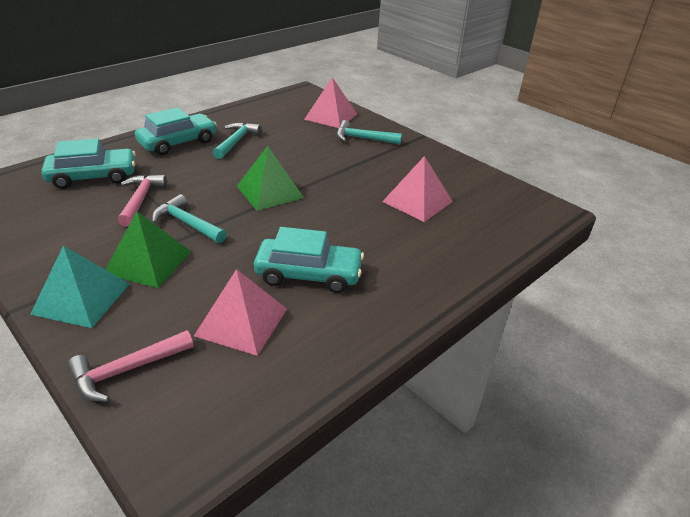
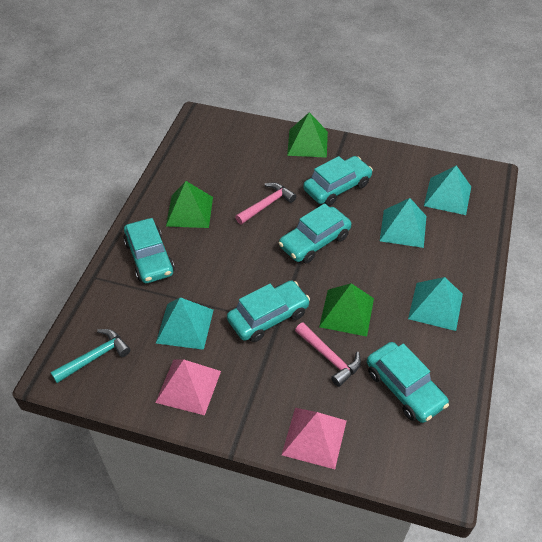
green pyramid: [105,211,191,288] [237,146,304,211] = 2 -> [166,181,213,228] [287,112,328,158] [319,283,374,336] = 3
pink pyramid: [194,269,287,356] [304,77,357,128] [382,156,453,222] = 3 -> [155,359,221,415] [282,408,346,469] = 2
turquoise car: [41,139,136,189] [135,107,217,155] [254,227,364,293] = 3 -> [124,218,174,283] [227,280,310,342] [279,203,351,263] [303,156,373,206] [367,342,449,423] = 5
turquoise hammer: [152,194,227,243] [213,122,262,159] [337,120,402,145] = 3 -> [51,329,131,383] = 1
turquoise pyramid: [30,245,129,328] = 1 -> [156,297,214,350] [380,198,427,248] [408,277,463,331] [424,165,471,215] = 4

